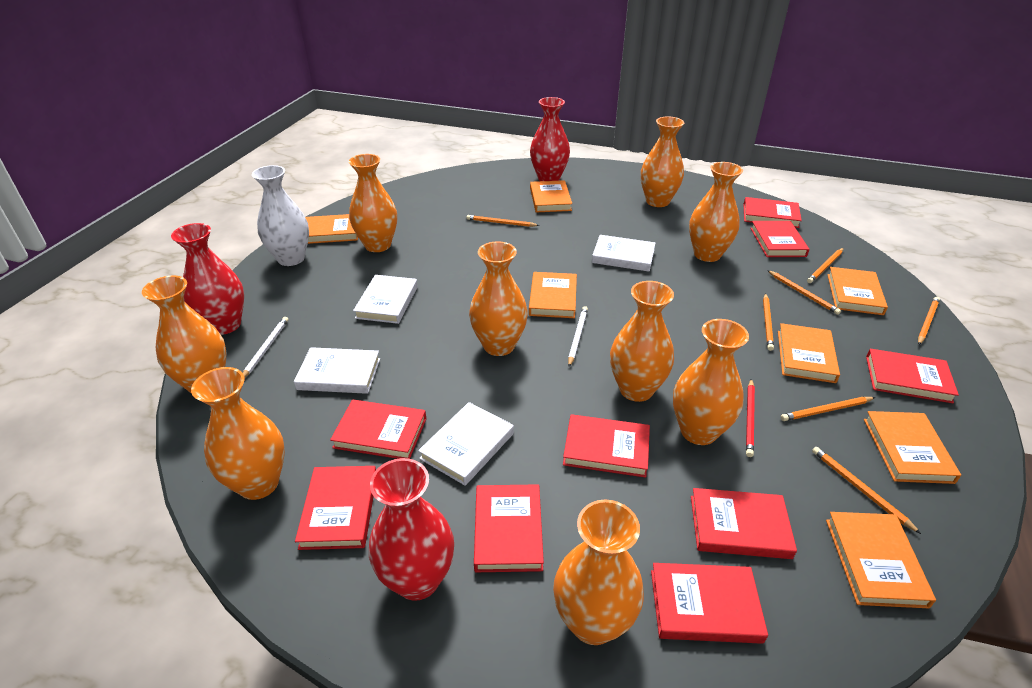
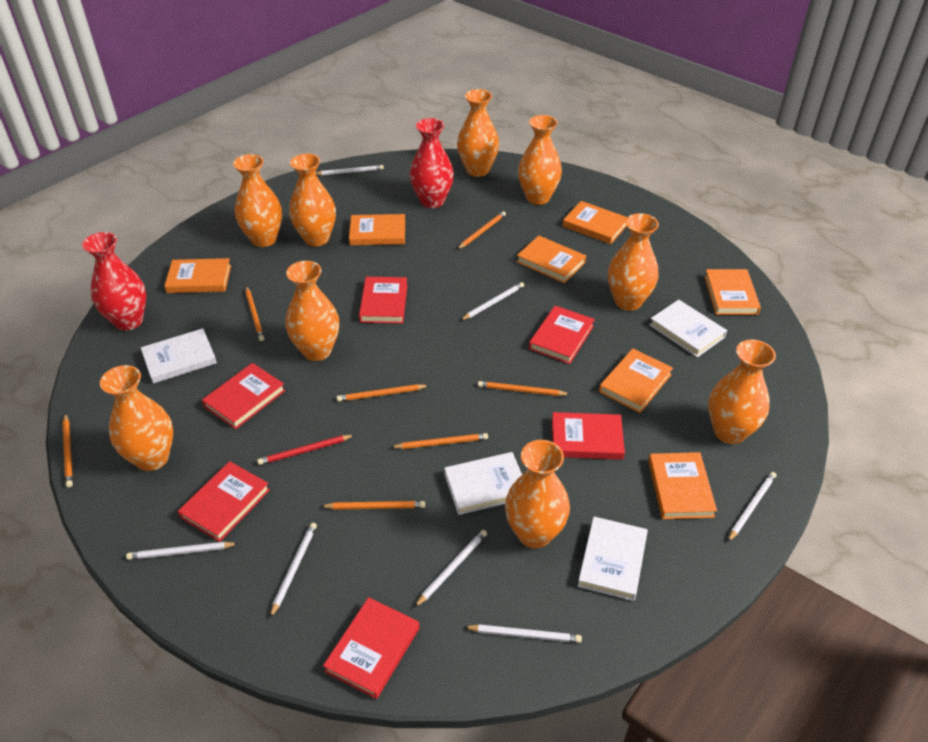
red book: [295,466,376,550] [330,400,426,459] [474,484,544,572] [563,414,650,478] [651,563,768,644] [691,488,797,559] [744,197,802,228] [750,221,809,257] [866,349,959,403] = 9 -> [178,461,270,542] [202,363,286,429] [323,597,419,699] [359,277,408,324] [529,306,595,364] [552,412,625,460] = 6
red vase: [171,223,244,335] [369,458,454,601] [530,97,570,181] = 3 -> [82,232,146,331] [410,118,454,208] = 2
white pencil: [243,317,288,378] [568,306,588,367] = 2 -> [126,542,239,560] [270,523,317,618] [315,165,384,175] [414,530,487,608] [461,282,524,320] [464,624,582,643] [728,472,776,542] = 7
white vase: [252,165,309,266] = 1 -> none = 0

